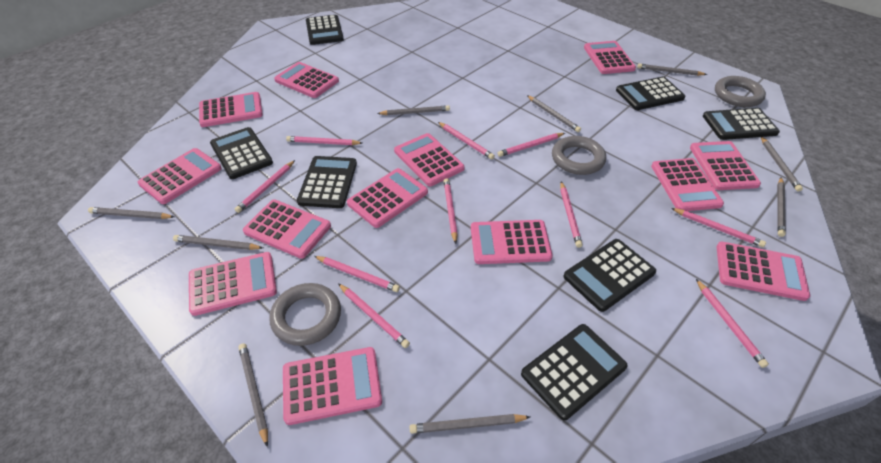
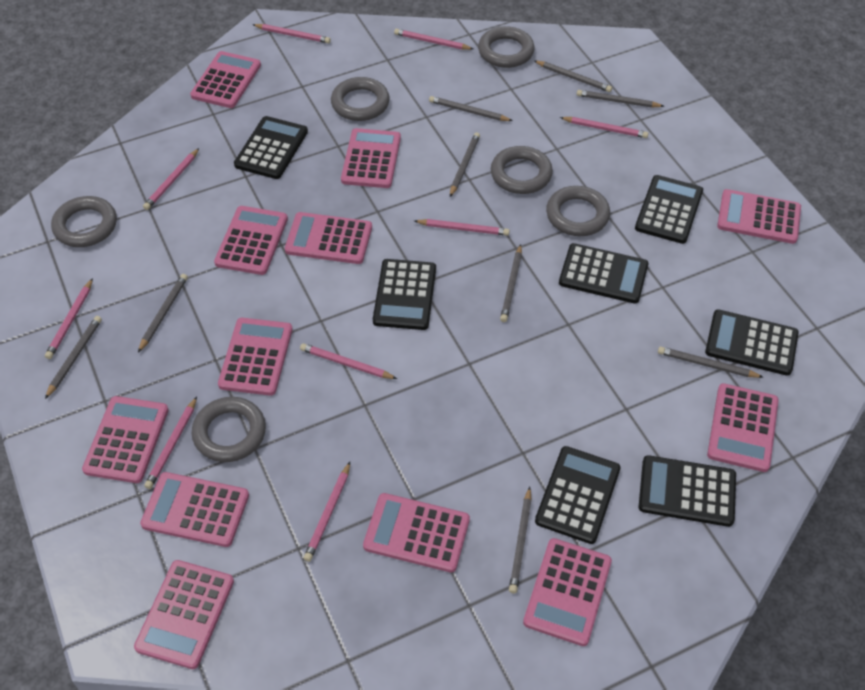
grey ring: [269,283,341,346] [552,136,606,175] [715,76,766,107] = 3 -> [51,196,117,247] [192,397,266,462] [331,77,390,121] [478,26,534,68] [491,146,553,194] [546,186,610,236] = 6
pink calculator: [137,148,222,204] [189,252,277,316] [199,92,263,127] [243,200,331,259] [274,62,339,98] [283,347,382,425] [347,168,428,228] [394,133,465,186] [471,220,553,264] [584,41,636,74] [651,158,724,211] [690,141,761,190] [717,241,810,301] = 13 -> [82,396,169,483] [134,560,234,669] [140,472,249,547] [190,51,261,108] [214,206,288,275] [218,318,293,396] [285,212,372,264] [341,128,401,188] [363,493,470,572] [523,538,612,646] [707,383,779,472] [717,189,801,244] = 12
pink pencil: [235,160,295,213] [286,136,362,145] [314,256,400,292] [338,283,410,348] [438,122,495,159] [444,178,458,244] [498,133,565,157] [560,182,583,248] [671,208,766,247] [696,279,769,368] = 10 -> [45,278,93,359] [143,148,199,210] [144,397,197,489] [252,24,331,43] [300,343,397,379] [303,462,350,562] [394,29,473,50] [415,219,510,236] [560,117,648,138] = 9

